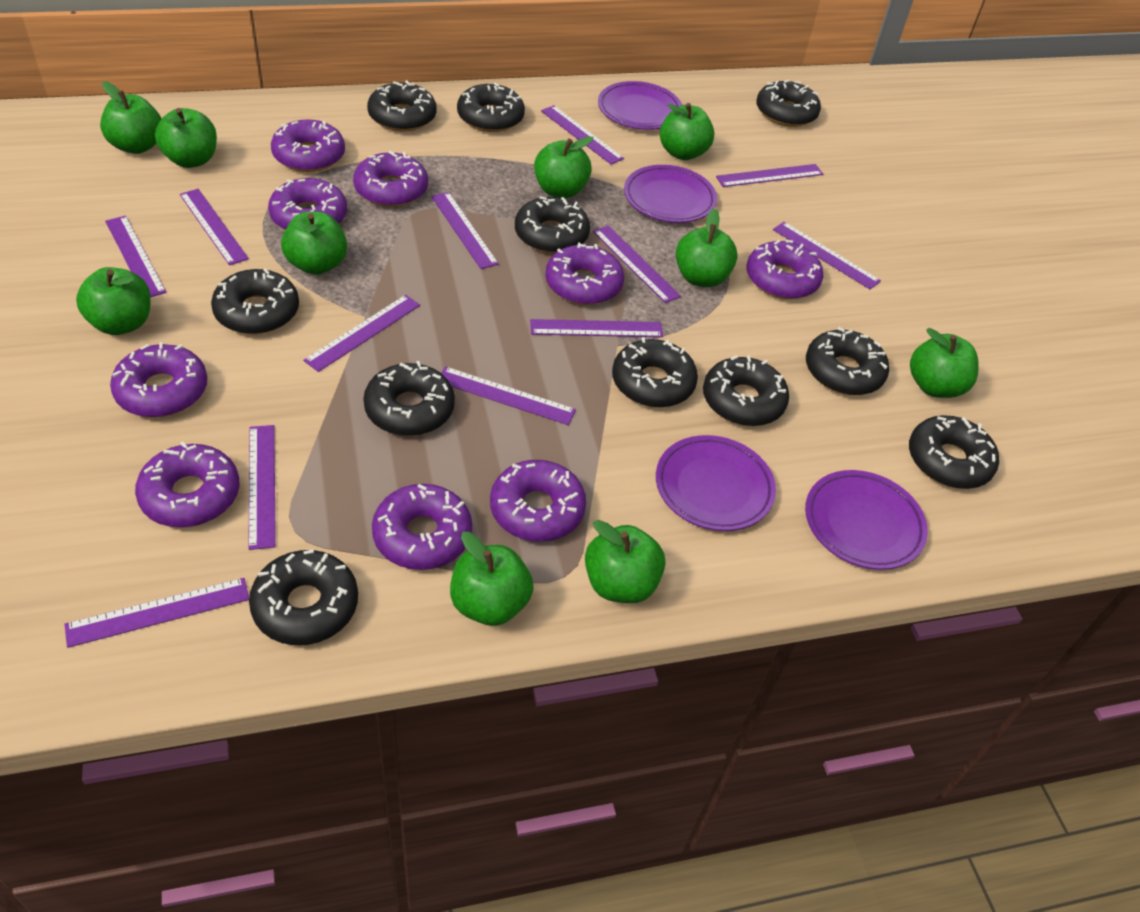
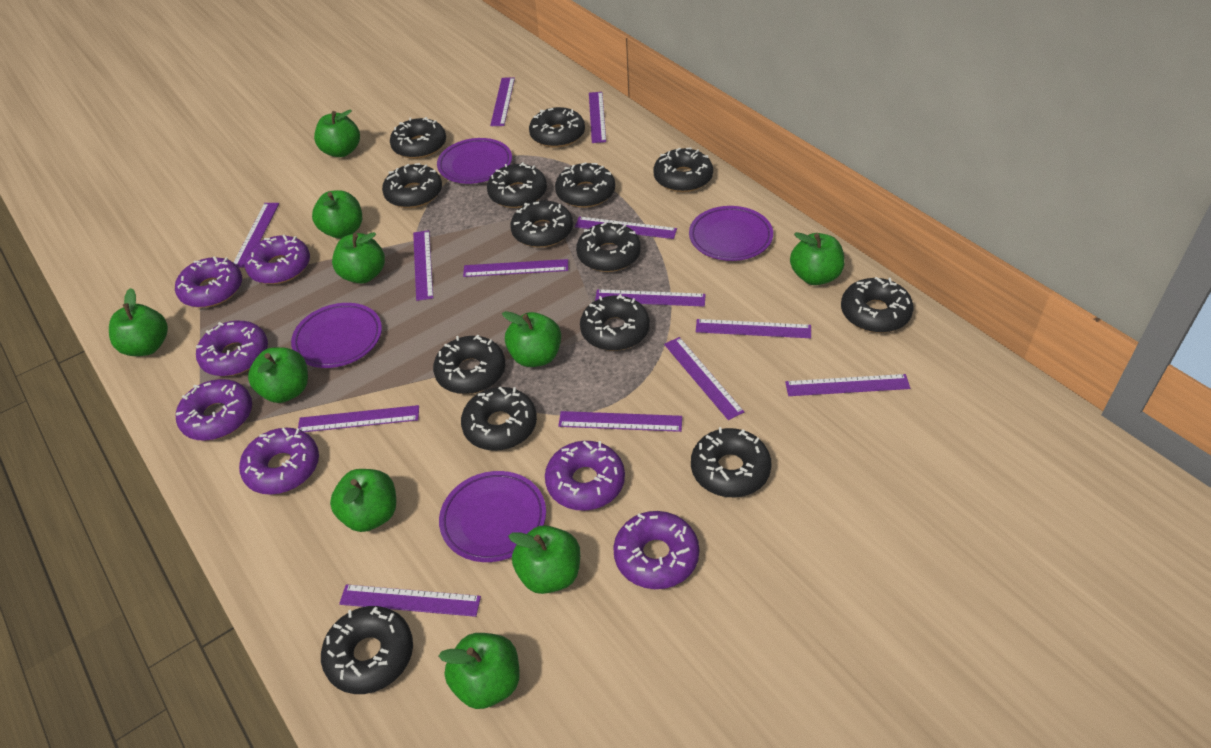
black donut: [211,268,299,334] [249,550,358,645] [363,361,455,436] [367,80,436,131] [457,83,525,132] [515,196,590,253] [612,337,698,407] [703,355,789,426] [757,80,821,127] [806,327,889,395] [909,415,999,489] = 11 -> [321,606,413,694] [382,163,442,208] [390,117,446,159] [433,335,505,394] [461,387,537,451] [487,162,547,208] [510,200,573,248] [529,107,585,148] [555,162,615,208] [576,222,641,272] [580,294,650,351] [653,147,713,192] [691,427,772,497] [841,277,914,333] = 14
purple donut: [110,342,207,417] [135,441,239,527] [268,178,347,230] [271,119,345,172] [353,151,428,207] [372,484,472,570] [490,460,586,542] [545,242,624,305] [747,240,823,299] = 9 -> [175,256,242,308] [176,379,252,441] [196,321,268,376] [239,428,319,495] [245,235,310,284] [545,441,625,511] [613,511,699,589] = 7
purple ruler: [64,578,249,648] [105,216,166,297] [180,189,249,265] [248,425,276,550] [303,295,420,372] [431,192,499,269] [441,366,576,425] [530,319,663,337] [541,105,624,164] [593,226,681,303] [716,164,823,187] [773,222,881,290] = 12 -> [233,203,279,267] [298,405,419,432] [339,584,481,617] [413,230,433,301] [463,259,568,277] [490,77,515,126] [558,411,682,432] [575,217,677,239] [589,92,606,143] [595,289,706,307] [664,337,744,420] [696,319,811,338] [785,374,910,396] = 13

